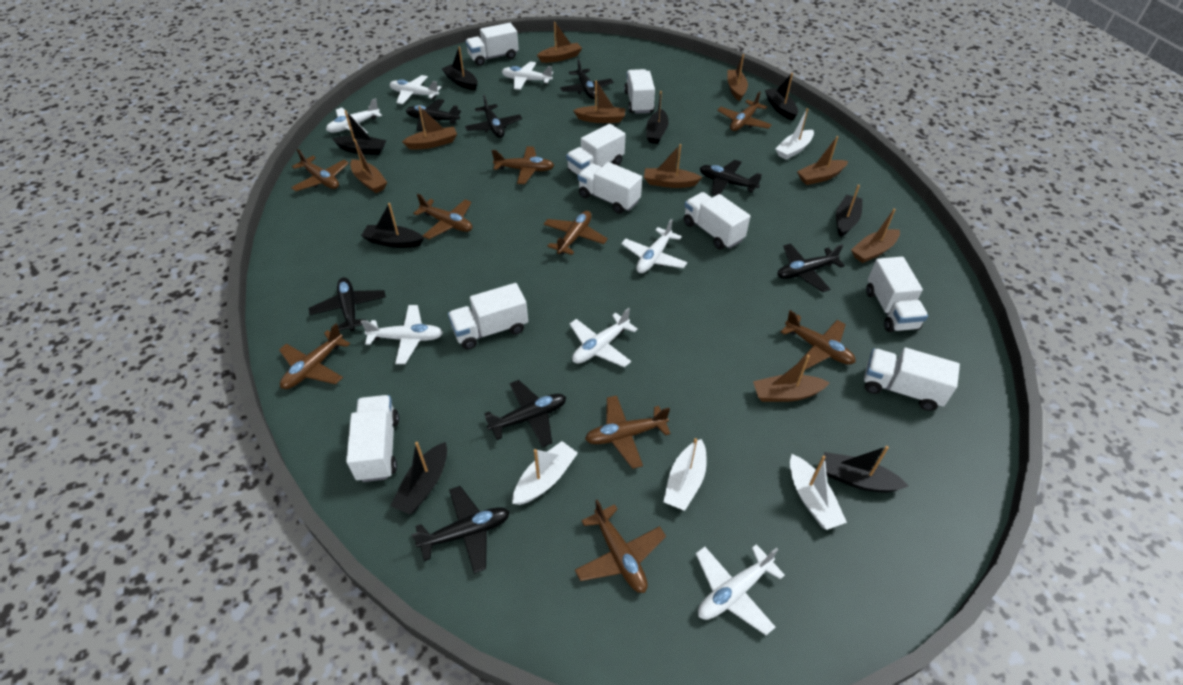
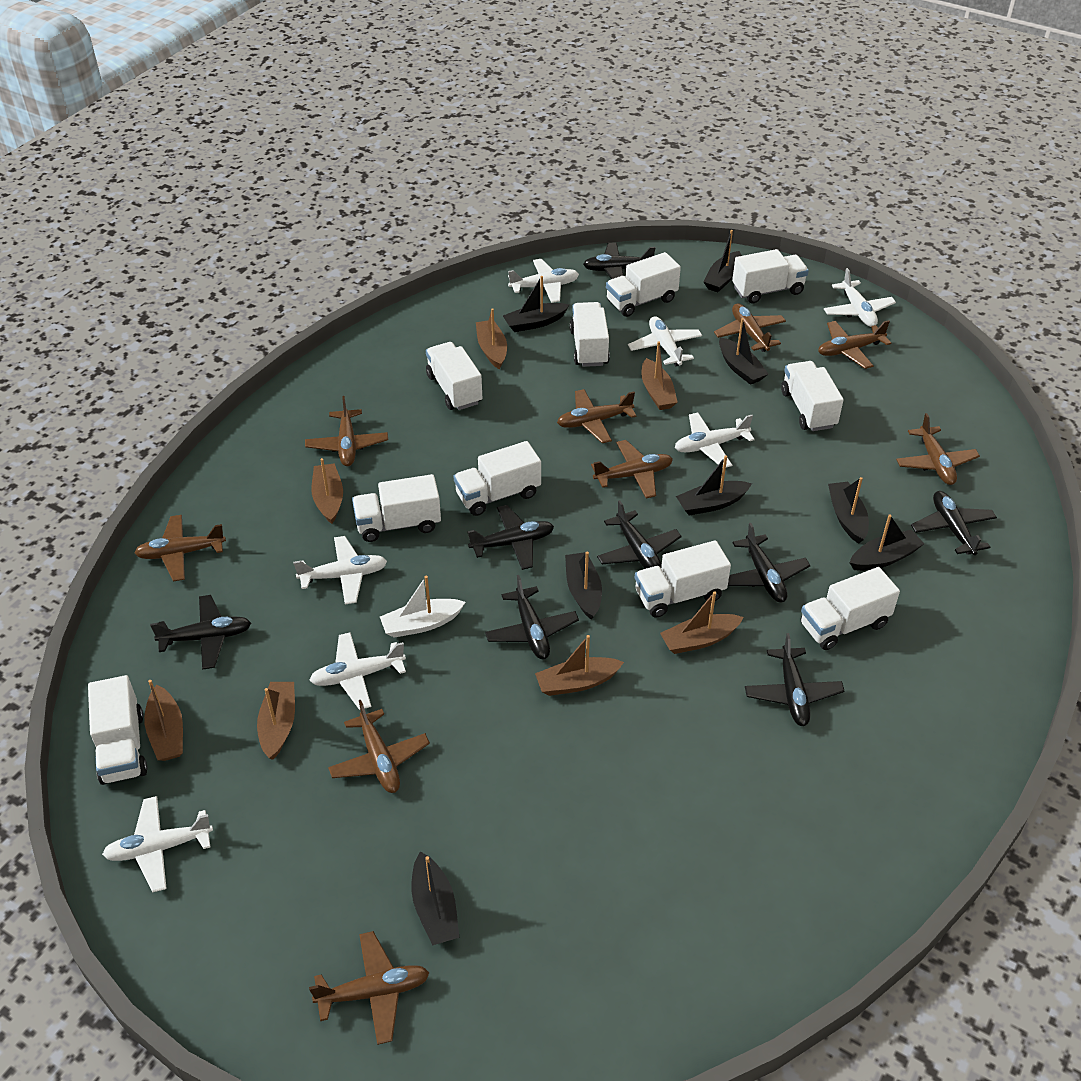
brown boat: [350,139,387,193] [402,106,457,150] [537,22,582,63] [573,81,625,123] [644,144,703,188] [727,54,748,101] [753,355,830,402] [797,136,848,185] [851,209,900,263] = 9 -> [144,680,183,761] [257,682,295,760] [311,458,343,524] [476,308,507,370] [535,635,624,696] [641,341,678,410] [660,591,744,654] = 7
white boat: [512,441,578,505] [663,438,707,511] [775,108,814,160] [790,454,847,530] = 4 -> [380,576,465,638] = 1
white truck: [346,395,399,482] [448,283,528,350] [466,23,519,66] [566,124,626,175] [578,162,642,214] [624,69,655,114] [684,192,750,250] [864,348,960,411] [866,257,928,332] = 9 -> [88,675,147,785] [352,474,441,542] [426,342,482,410] [453,441,541,516] [569,302,610,367] [606,252,681,317] [635,540,731,618] [732,249,809,303] [781,361,843,431] [801,567,900,650] = 10

